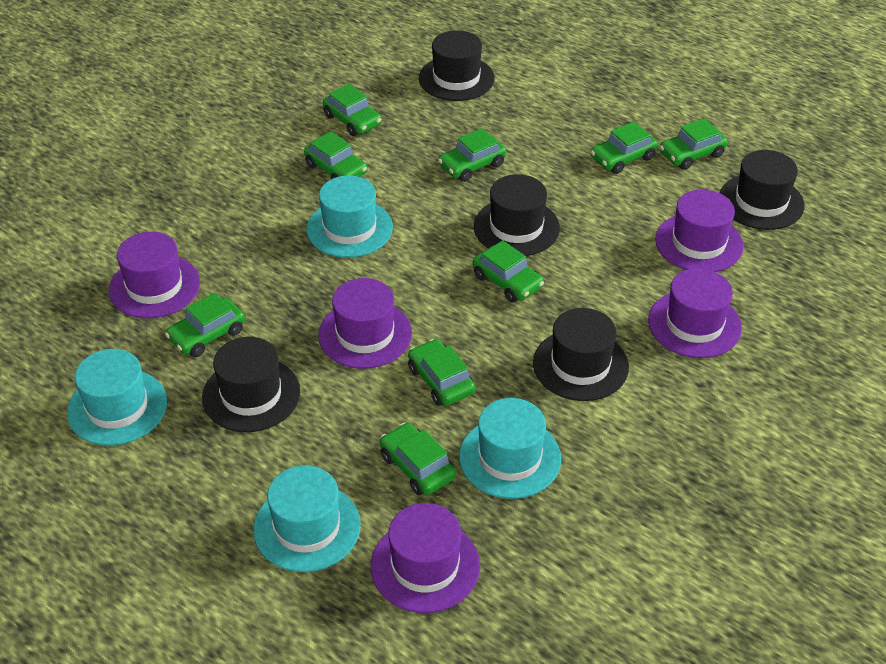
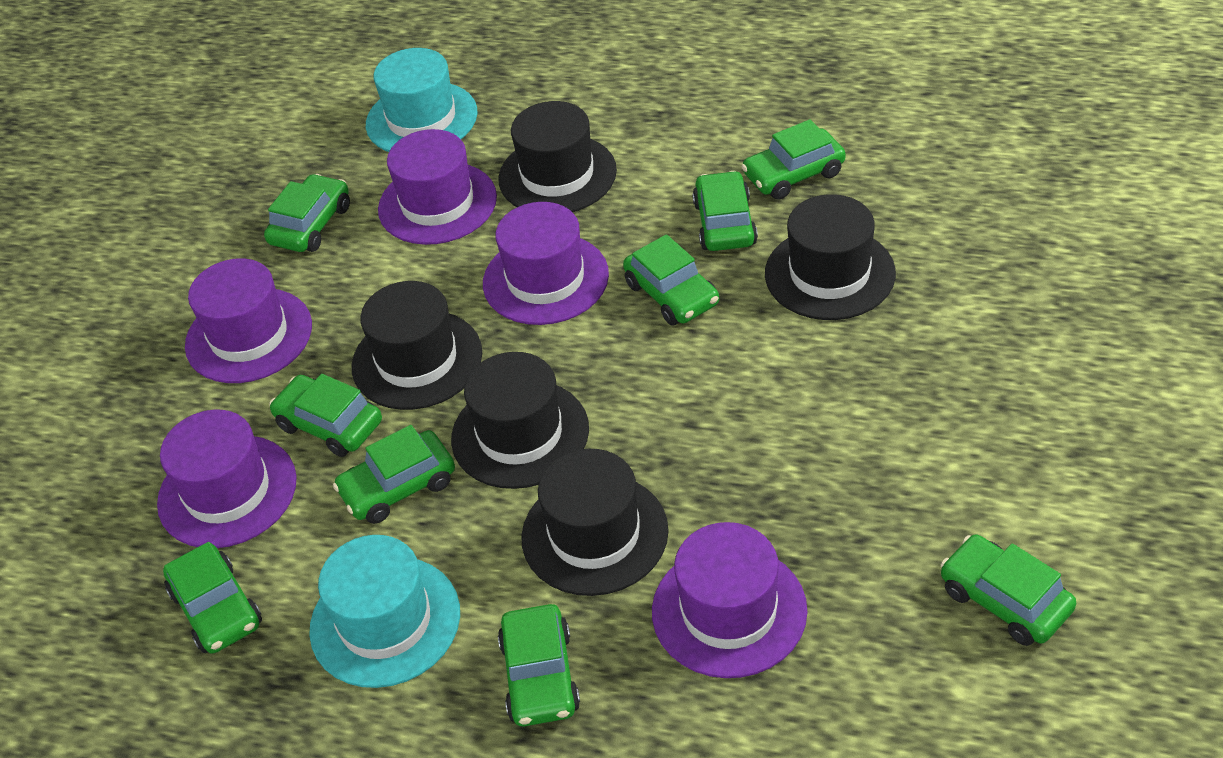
turquoise hat: [67,349,167,446] [253,465,361,572] [306,175,393,258] [459,398,561,499] = 4 -> [309,535,460,688] [366,48,478,152] = 2

